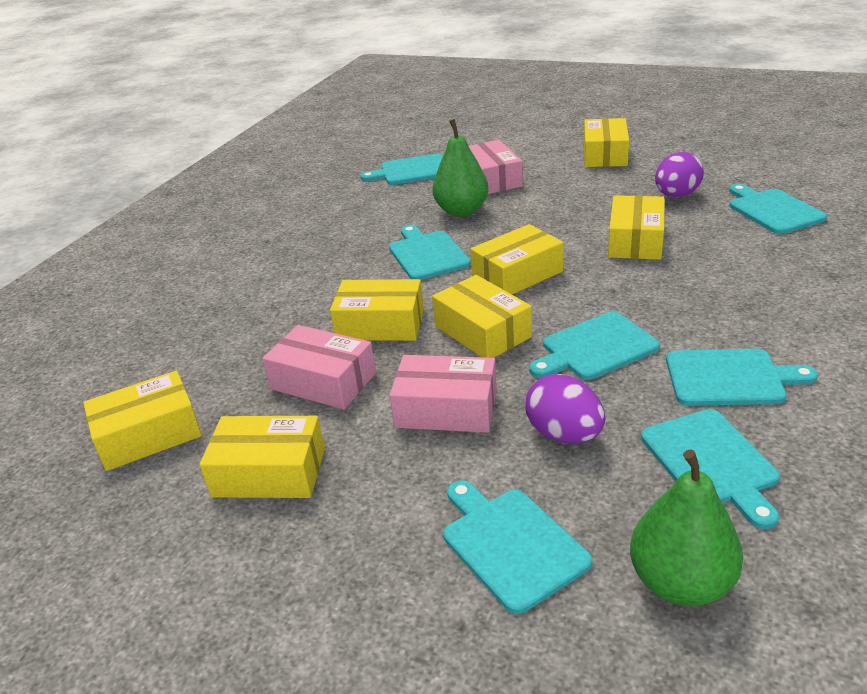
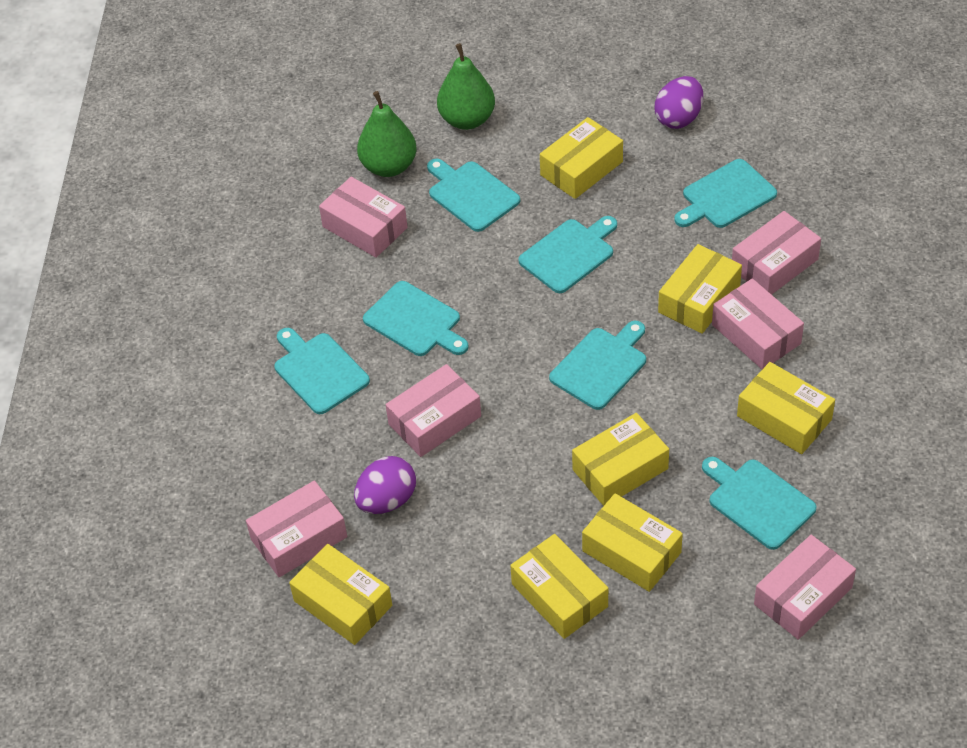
pink box: [262,325,376,409] [390,355,497,433] [469,140,523,194] = 3 -> [246,481,347,577] [319,177,408,258] [386,364,481,457] [712,278,804,369] [732,211,821,295] [754,535,856,640] = 6

